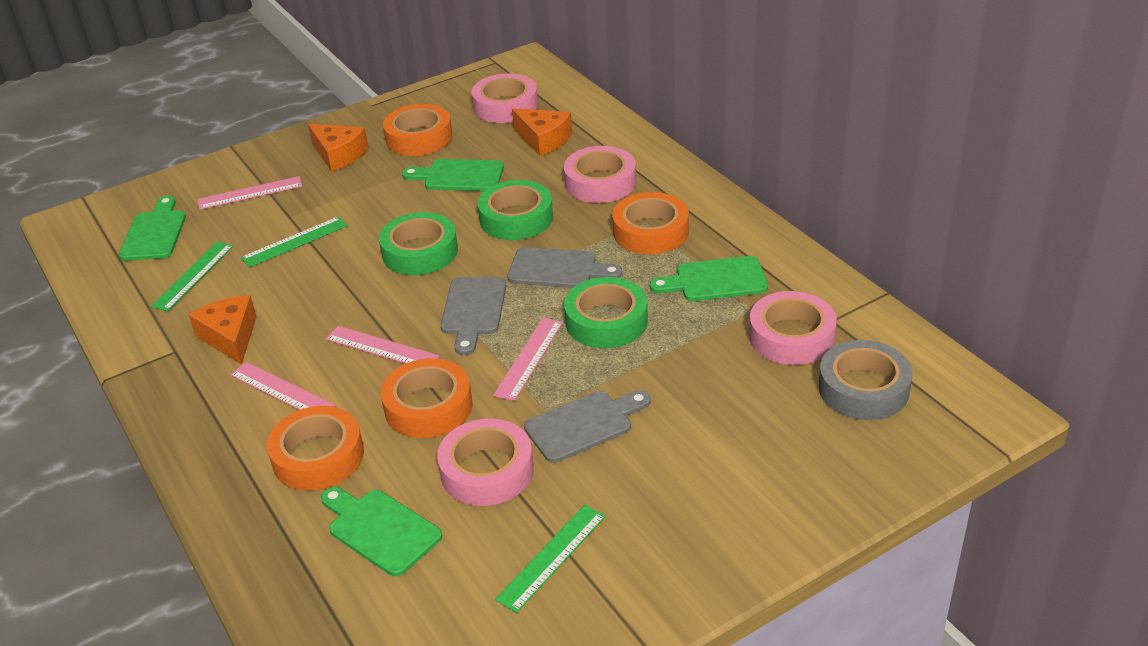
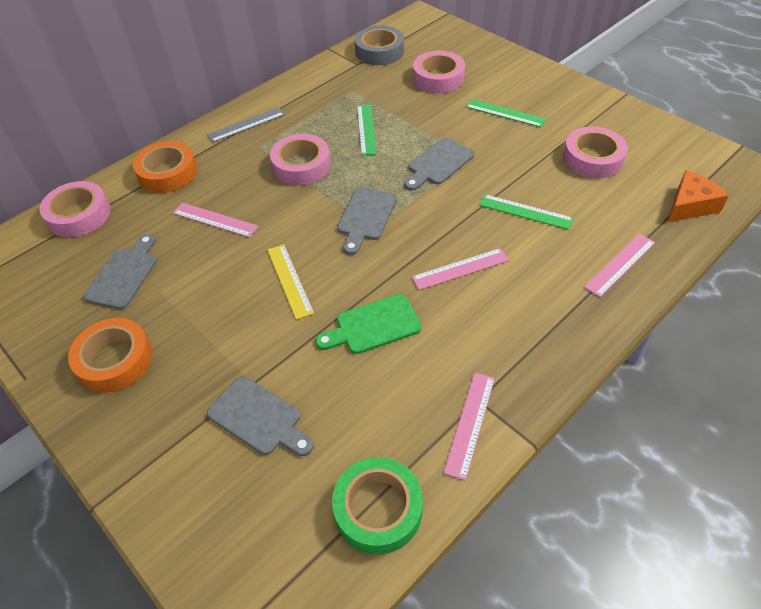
green cutting board: [119,196,186,261] [321,487,442,577] [402,159,504,191] [650,256,768,301] = 4 -> [315,294,421,354] = 1
green tape: [379,212,458,275] [478,180,553,240] [564,277,648,348] = 3 -> [332,457,423,554] = 1
grey cutting board: [441,277,506,355] [507,247,622,288] [524,391,651,463] = 3 -> [83,234,157,309] [207,376,314,456] [337,187,396,255] [404,138,474,191] = 4
grey ruler: none = 0 -> [207,107,285,142] = 1
orange cheese: [189,295,256,365] [308,124,369,172] [512,108,572,156] = 3 -> [667,170,729,223] = 1
orange tape: [267,406,364,491] [381,358,472,438] [383,104,452,156] [612,192,689,254] = 4 -> [68,318,153,393] [133,141,197,193] = 2
yellow ruler: none = 0 -> [267,244,314,320] = 1

